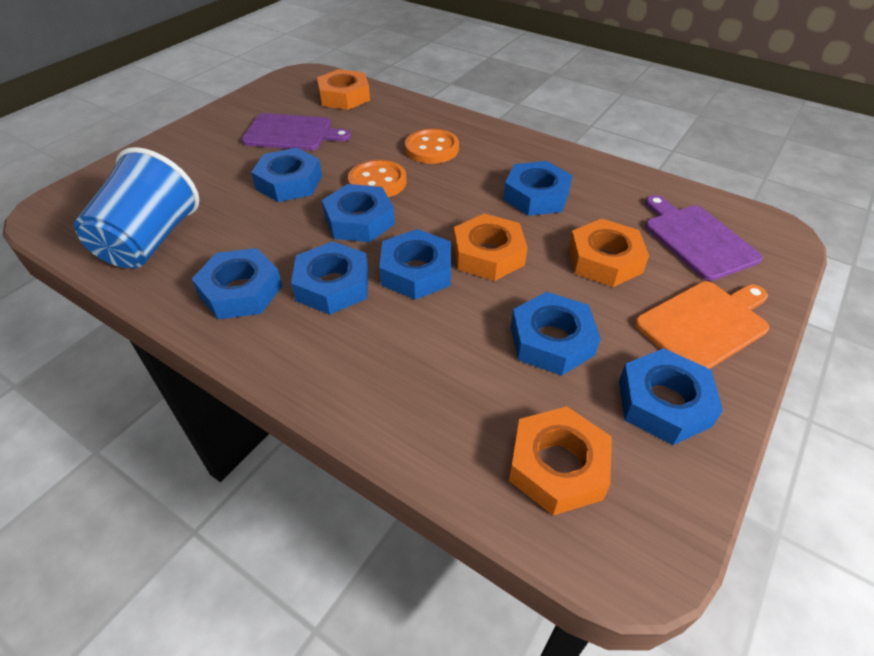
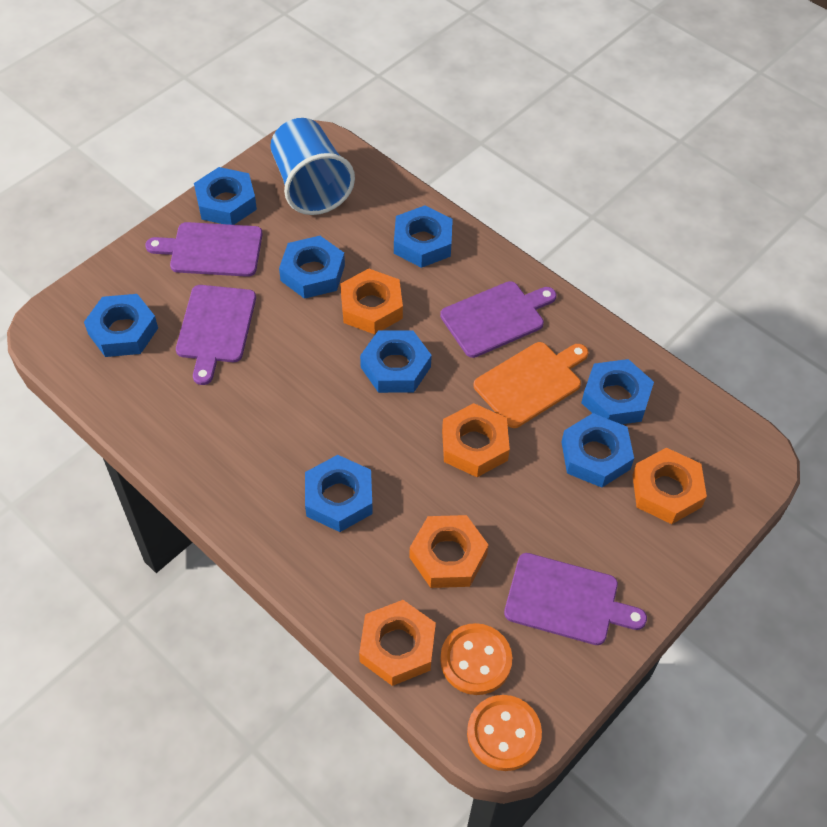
orange nut: [317,69,370,110] [453,214,528,281] [509,406,612,515] [568,219,649,287] = 4 -> [341,268,403,334] [359,600,436,686] [409,515,489,588] [442,403,510,477] [632,448,707,524] = 5
purple cutting board: [241,113,351,150] [645,195,763,281] = 2 -> [145,222,263,277] [176,285,256,385] [440,281,556,358] [504,553,647,645] = 4

